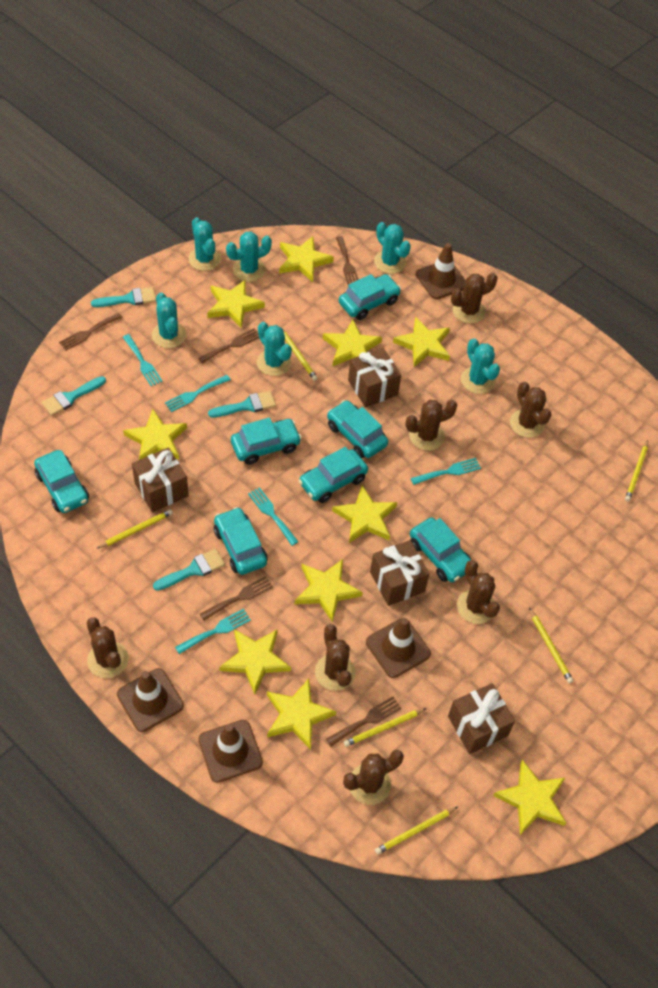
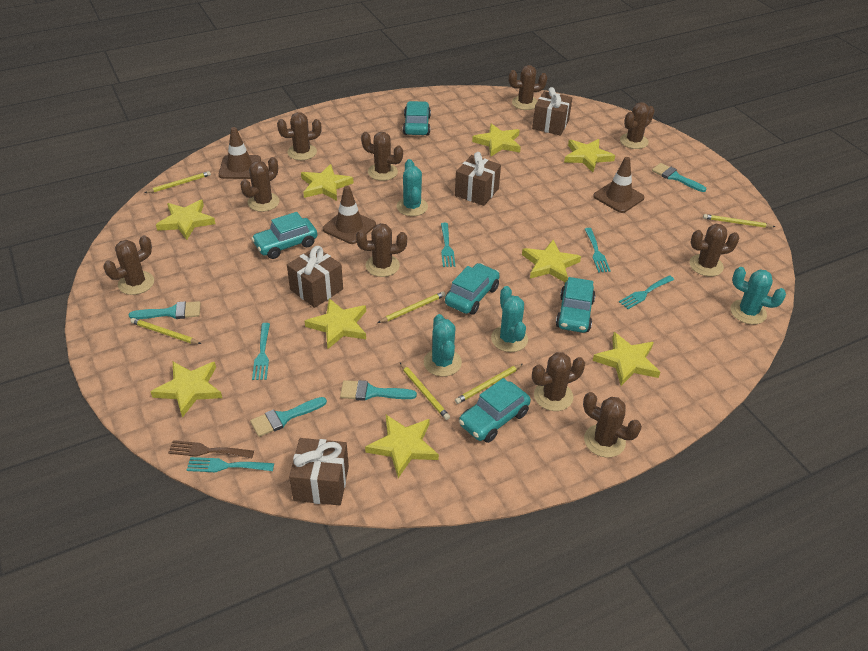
brown cactus: [86,617,129,678] [315,624,356,691] [343,750,404,805] [405,400,457,450] [451,273,498,323] [457,560,500,624] [510,382,552,438] = 7 -> [103,235,154,295] [240,157,279,212] [277,112,321,160] [356,223,407,277] [361,132,403,181] [509,65,547,110] [532,352,585,411] [583,392,642,458] [620,102,655,149] [690,224,739,276] = 10
brown fork: [59,313,122,350] [198,328,259,363] [200,576,273,621] [326,697,402,746] [336,236,359,285] = 5 -> [168,440,254,458] = 1
brown traffic cone: [117,668,184,732] [198,720,263,783] [366,618,431,678] [416,243,466,299] = 4 -> [219,127,261,179] [323,186,376,244] [593,157,644,213] = 3
turquoise cactus: [152,293,186,348] [188,217,221,271] [226,232,272,282] [257,322,292,376] [374,222,411,274] [461,338,500,394] = 6 -> [397,159,428,216] [424,314,462,377] [491,286,528,352] [730,267,786,325] = 4
turquoise car: [34,450,89,513] [214,507,268,575] [231,418,302,465] [298,447,368,503] [327,400,388,458] [339,274,401,320] [410,518,471,582] = 7 -> [251,212,317,259] [403,101,431,135] [445,263,500,315] [459,378,531,443] [556,277,595,333] = 5
yellow star: [123,409,187,460] [207,280,265,328] [219,629,291,694] [267,679,336,750] [279,236,334,282] [295,559,363,622] [322,320,382,366] [332,485,397,543] [393,317,450,367] [493,760,566,835] = 10 -> [150,362,222,418] [156,200,215,240] [301,164,353,201] [305,298,366,349] [365,415,439,478] [472,123,521,156] [522,240,581,283] [564,139,615,172] [593,332,660,386] = 9

